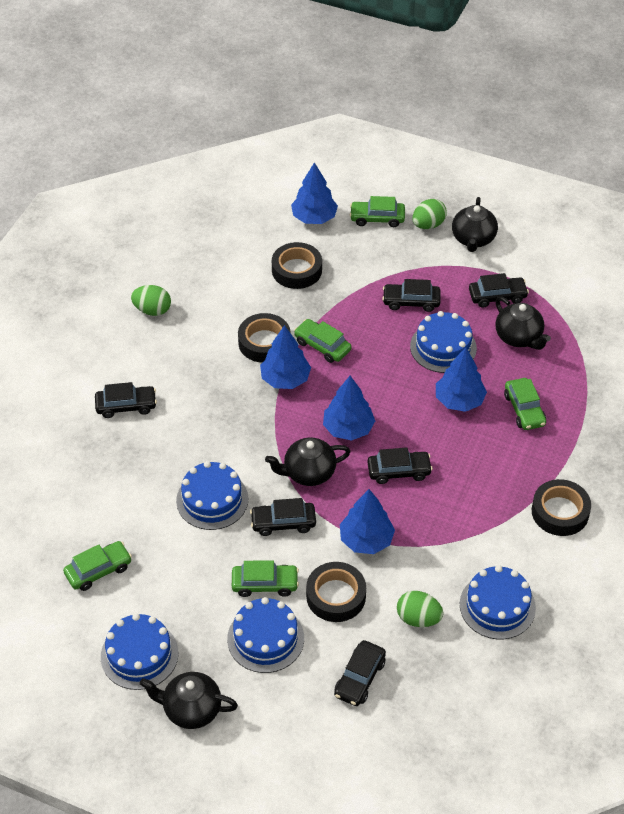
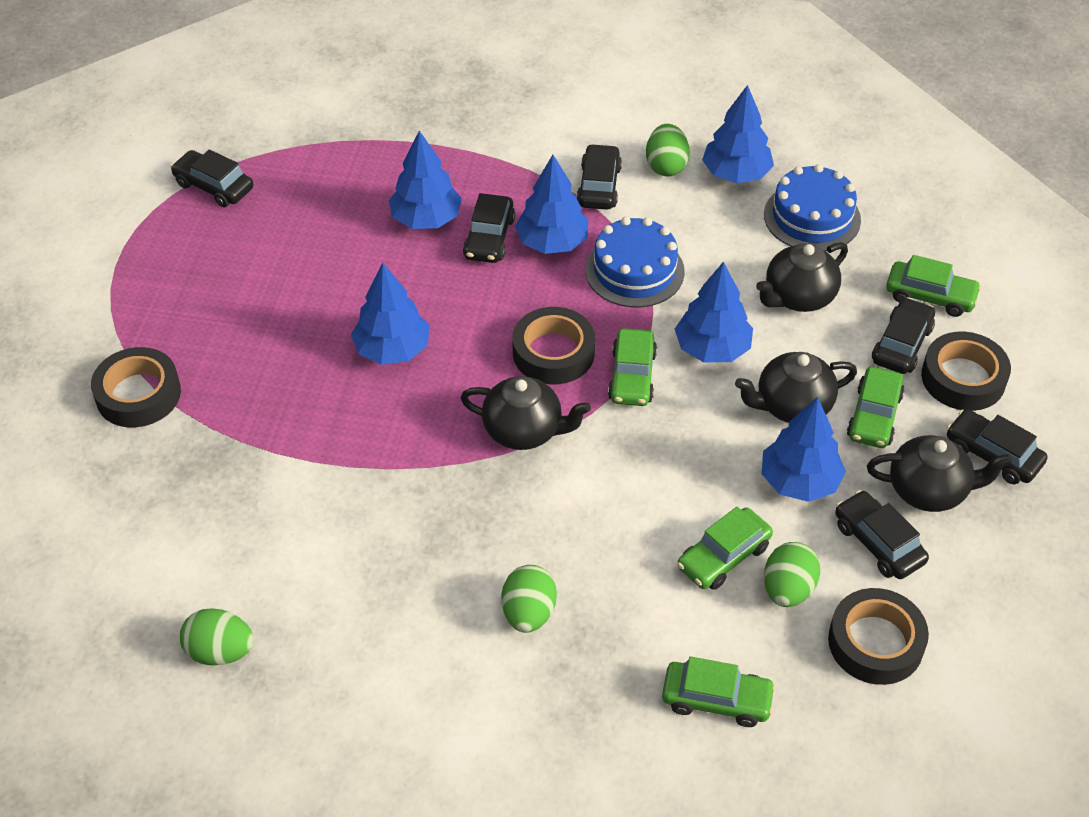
blue cake: [101,613,178,690] [176,461,248,530] [227,597,304,673] [410,311,477,373] [460,565,536,639] = 5 -> [585,217,685,308] [764,164,861,251] = 2
blue tree: [260,325,311,389] [291,162,338,224] [323,376,375,441] [340,489,395,554] [436,347,487,412] = 5 -> [351,263,429,365] [389,131,462,229] [515,155,588,254] [675,261,753,362] [702,85,774,183] [762,397,846,502] = 6
green egg: [131,285,171,316] [397,591,444,627] [412,199,447,229] = 3 -> [180,609,254,665] [502,565,557,633] [646,124,690,177] [764,542,820,607] = 4

